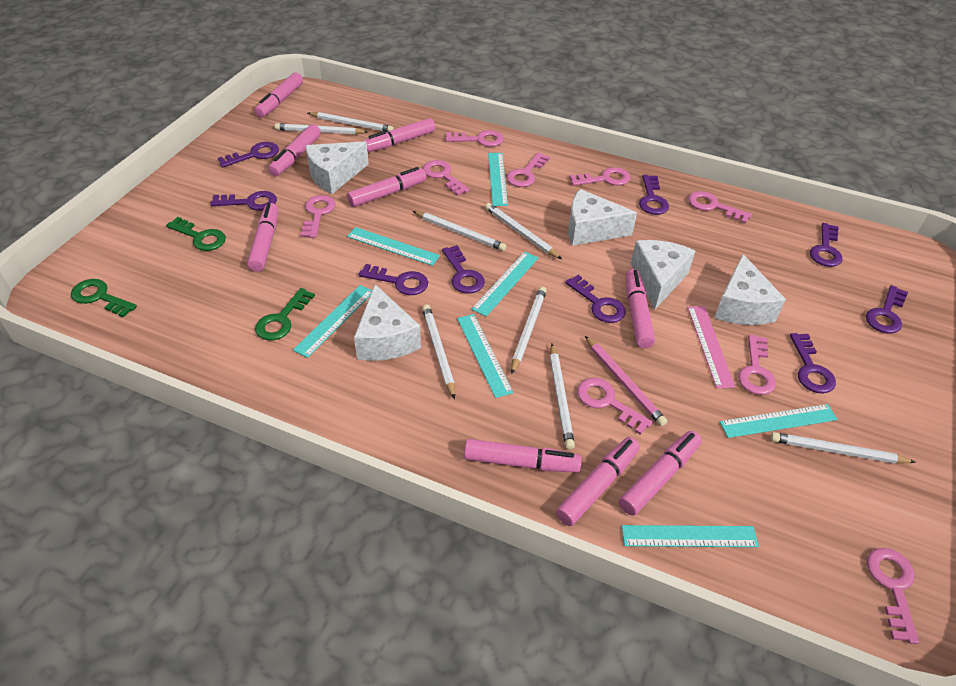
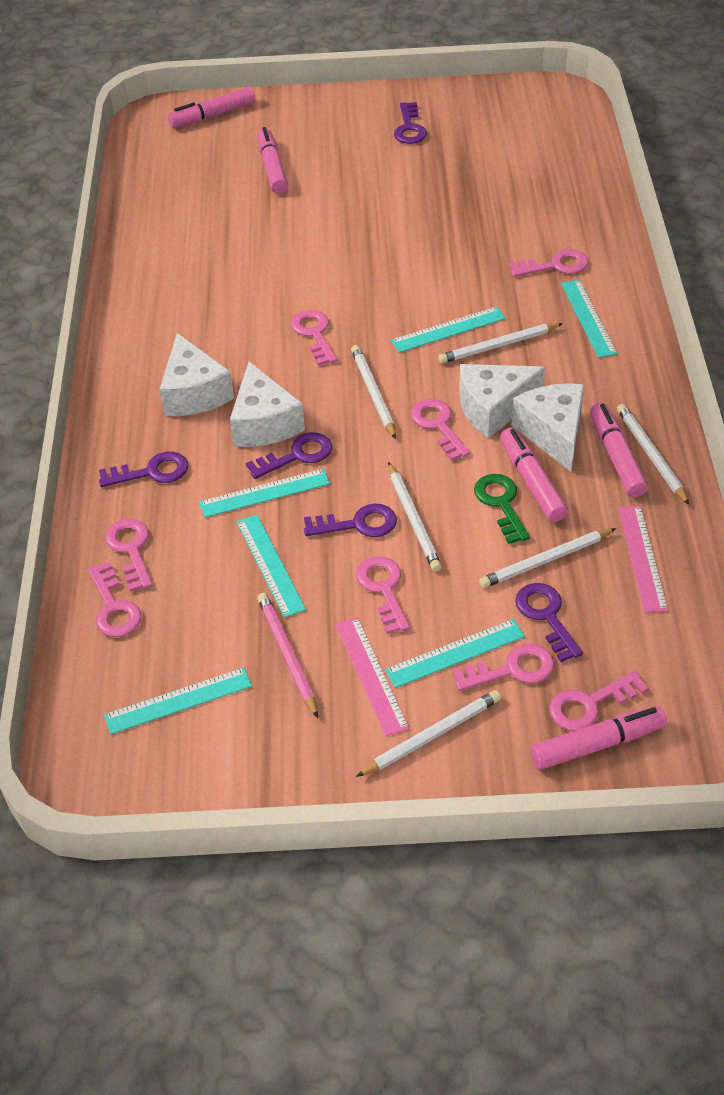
green key: [71,279,137,318] [166,217,226,251] [255,288,315,341] = 3 -> [474,474,530,544] = 1
pink key: [300,195,336,238] [423,160,470,196] [445,130,504,147] [507,153,550,187] [569,167,630,186] [577,378,653,435] [688,191,752,224] [738,335,776,395] [867,548,919,644] = 9 -> [88,561,141,637] [105,519,152,592] [291,310,337,366] [356,556,410,634] [411,399,470,461] [453,644,554,691] [509,249,588,277] [549,671,649,731] = 8
pink marker: [247,203,278,272] [255,73,303,118] [268,124,321,176] [347,167,426,207] [363,118,435,152] [464,439,582,473] [556,437,640,526] [619,431,702,516] [625,269,655,348] = 9 -> [168,86,255,128] [257,127,288,194] [500,428,568,522] [530,706,667,770] [590,402,648,497] = 5
pink ruler: [687,306,735,388] = 1 -> [336,617,409,736] [618,506,668,613] = 2
purple key: [210,191,277,211] [218,142,279,167] [358,264,428,295] [442,245,485,294] [565,275,626,323] [639,175,669,215] [790,333,836,394] [810,223,843,267] [866,285,908,334] = 9 -> [99,452,188,487] [246,432,332,479] [304,503,397,537] [394,102,427,144] [515,583,583,662] = 5
turquoise ruler: [293,285,372,358] [347,227,440,266] [457,314,513,398] [471,252,538,317] [488,153,508,206] [622,525,759,547] [720,404,838,438] = 7 -> [104,668,252,735] [199,469,330,518] [237,515,306,618] [385,619,525,688] [391,307,506,353] [561,280,618,358] = 6
white cheese: [306,141,369,194] [354,284,421,361] [568,189,637,246] [631,240,695,310] [714,254,786,325] = 5 -> [160,333,234,416] [230,362,305,447] [459,364,545,438] [511,383,584,472] = 4
white pencil: [275,123,368,134] [308,112,394,132] [413,211,506,251] [422,304,455,399] [485,203,562,259] [511,287,547,374] [550,344,575,450] [770,432,916,464] = 8 -> [351,345,396,440] [356,690,501,777] [388,462,442,572] [438,323,563,364] [479,528,616,588] [617,404,689,505] = 6

